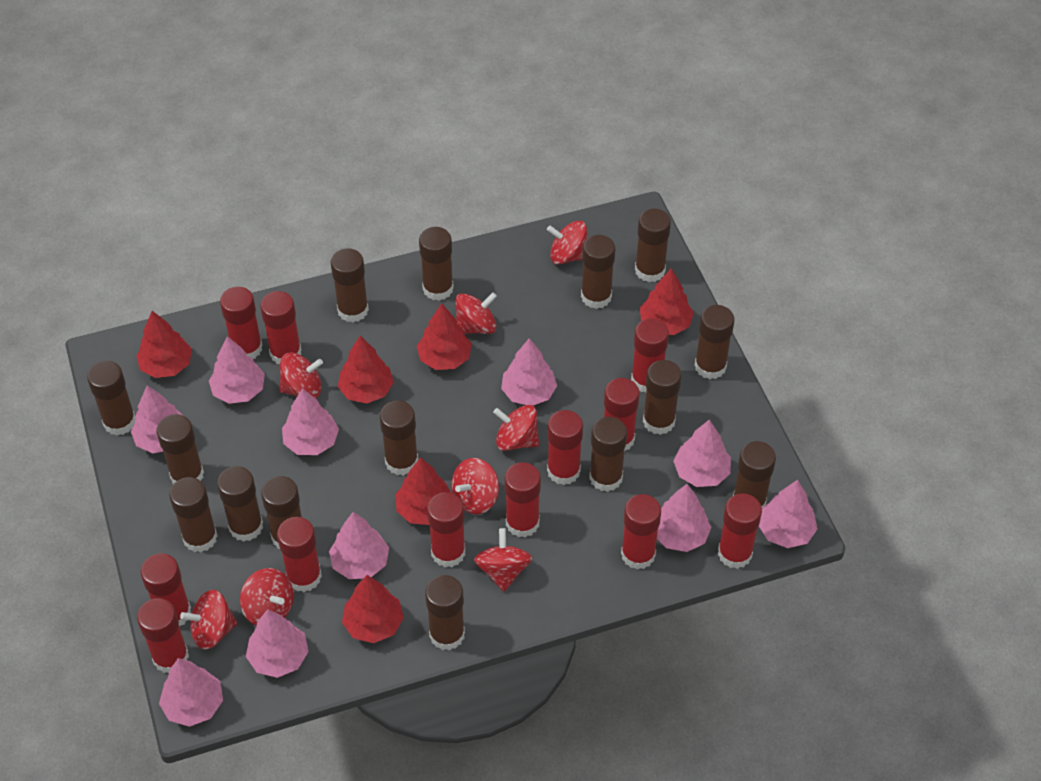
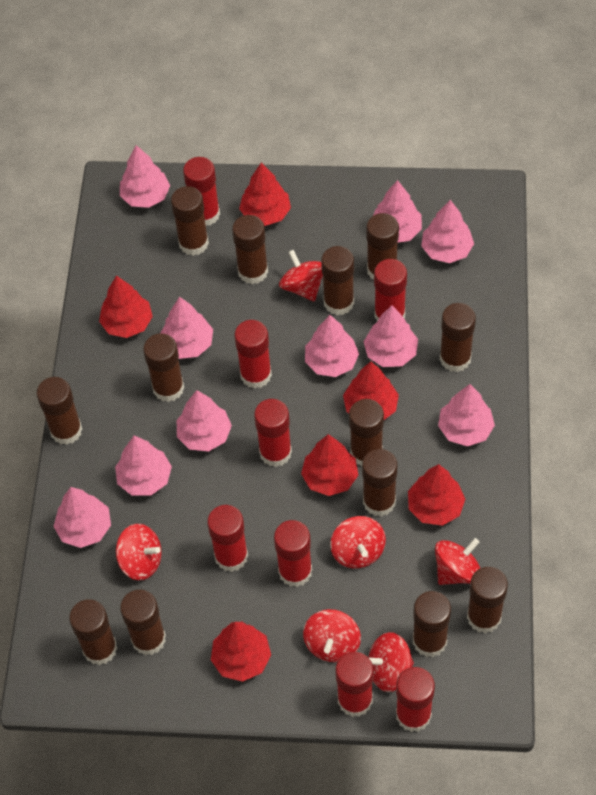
brown glue stick: [87,361,136,436] [157,414,204,484] [169,477,218,552] [217,466,263,542] [261,476,302,549] [331,248,369,323] [380,401,418,476] [419,227,454,301] [425,575,465,651] [581,235,615,309] [589,417,627,492] [635,209,671,282] [643,360,682,435] [695,305,734,379] [733,441,776,507] = 15 -> [37,377,82,445] [69,599,117,665] [120,589,166,655] [143,333,184,402] [171,186,209,256] [232,215,268,284] [321,246,354,315] [349,399,384,466] [362,449,397,517] [366,213,399,279] [413,591,451,657] [440,303,476,372] [467,567,508,634] = 13
red glue stick: [137,598,189,673] [140,553,191,627] [220,287,263,359] [260,291,301,364] [277,517,322,592] [427,492,465,568] [505,462,541,537] [547,410,583,485] [604,378,639,452] [621,494,661,570] [631,318,669,392] [718,493,762,569] = 12 -> [183,157,220,226] [207,505,248,572] [234,320,272,389] [254,399,292,467] [274,520,312,587] [335,652,373,717] [374,259,407,321] [396,667,435,732] = 8
red spinning top: [180,590,238,650] [240,568,294,626] [279,353,323,398] [452,458,499,514] [455,292,497,334] [474,528,532,592] [493,405,539,451] [547,221,587,265] = 8 -> [116,524,162,580] [279,250,323,302] [303,609,361,662] [330,516,386,569] [369,632,414,692] [435,538,480,585] = 6

